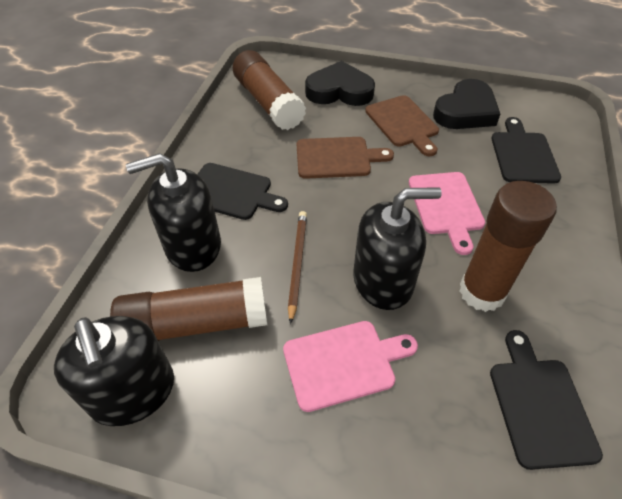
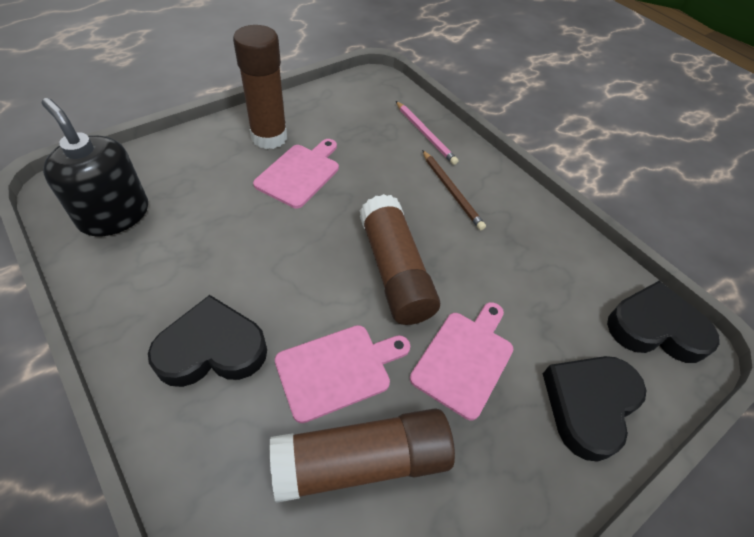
black cutting board: [197,163,288,220] [490,330,603,470] [491,117,561,184] = 3 -> none = 0
black heart: [305,61,375,106] [433,79,500,129] = 2 -> [148,295,267,387] [543,356,647,462] [607,281,720,363] = 3
black soap dispenser: [54,316,174,426] [126,153,221,272] [353,187,442,310] = 3 -> [42,98,148,237] = 1
brown cutting board: [297,137,394,179] [365,95,439,156] = 2 -> none = 0
pink cutting board: [283,321,418,412] [409,172,485,255] = 2 -> [253,139,339,208] [275,325,410,423] [410,302,513,420] = 3
pink pencil: none = 0 -> [396,101,458,165] = 1

